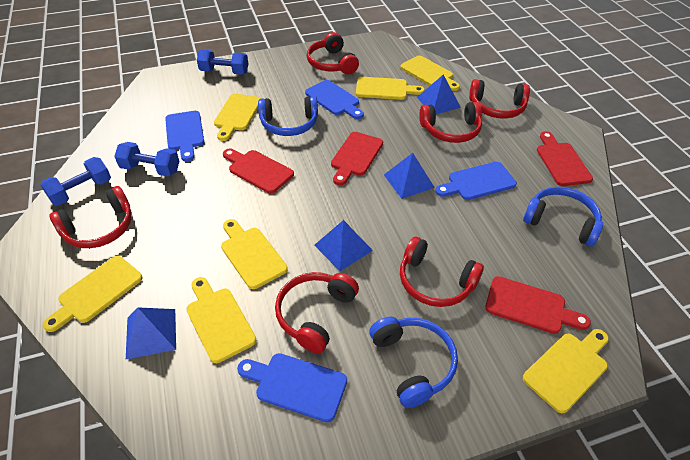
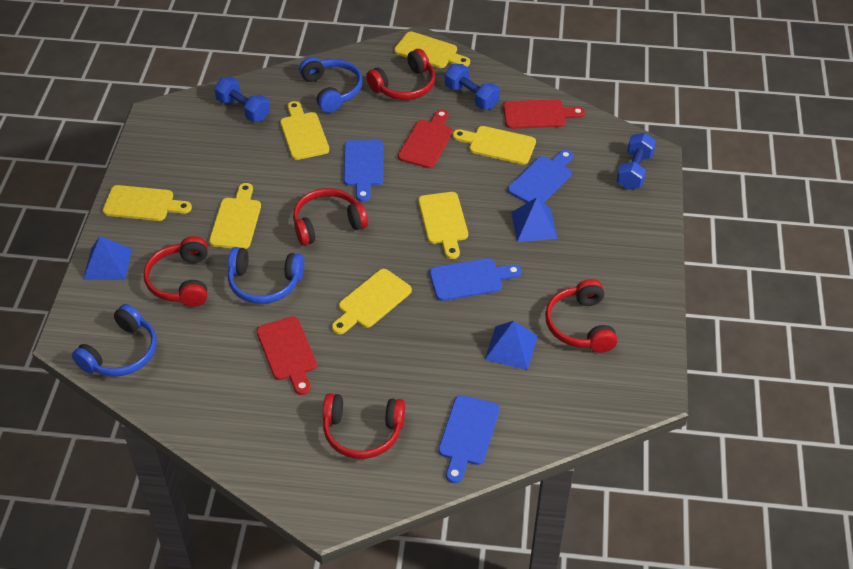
blue pyramid: [126,307,176,359] [314,220,373,271] [384,153,435,199] [417,75,461,114] = 4 -> [83,236,132,280] [485,321,538,370] [511,197,558,242] = 3
red cutting board: [223,149,294,194] [331,132,383,185] [485,276,591,334] [537,131,593,186] = 4 -> [256,316,317,395] [398,109,453,168] [503,99,585,129] = 3
red headphones: [49,186,132,248] [275,272,359,354] [307,32,359,74] [400,237,484,307] [419,102,482,143] [469,79,530,119] = 6 -> [143,236,208,307] [293,188,368,246] [323,393,405,459] [366,49,435,100] [545,279,618,353] = 5

